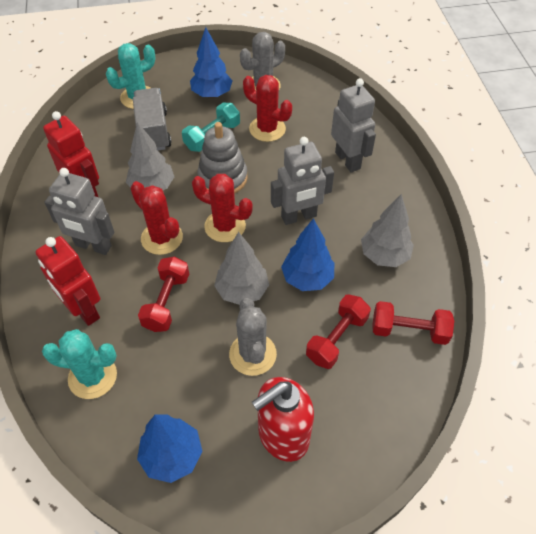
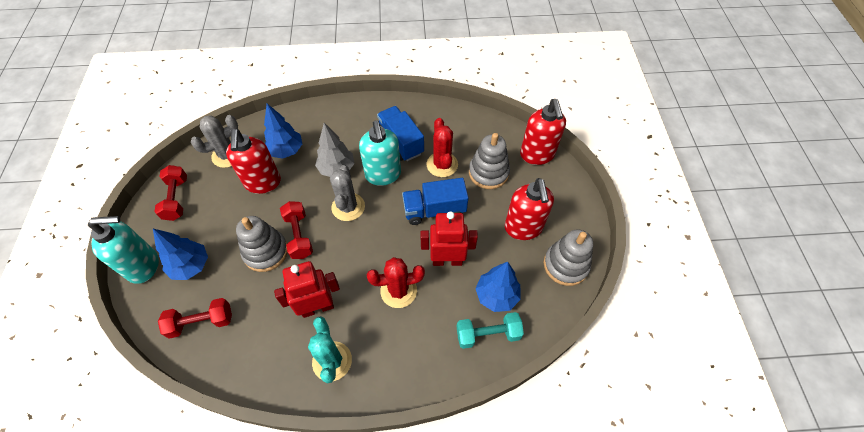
blue truck: none = 0 -> [377,106,424,161] [402,178,468,225] = 2
grey robot: [45,168,114,255] [271,137,334,225] [331,78,376,173] = 3 -> none = 0
grey stacking toy: [197,122,248,194] = 1 -> [236,216,288,272] [469,133,510,189] [544,230,593,286] = 3
grey tree: [126,122,174,190] [214,232,269,305] [361,194,414,267] = 3 -> [315,123,355,177] = 1
grey truck: [133,88,172,150] = 1 -> none = 0
red cactus: [130,181,183,255] [192,174,253,242] [243,75,292,142] = 3 -> [367,257,425,308] [426,118,458,177] = 2
red soap dispenser: [252,377,314,462] = 1 -> [226,129,281,194] [505,178,554,240] [520,99,566,165] = 3
turquoise cactus: [42,329,117,399] [106,43,155,109] = 2 -> [308,316,352,383] = 1
turquoise soap dispenser: none = 0 -> [88,216,159,284] [359,120,401,186] = 2

